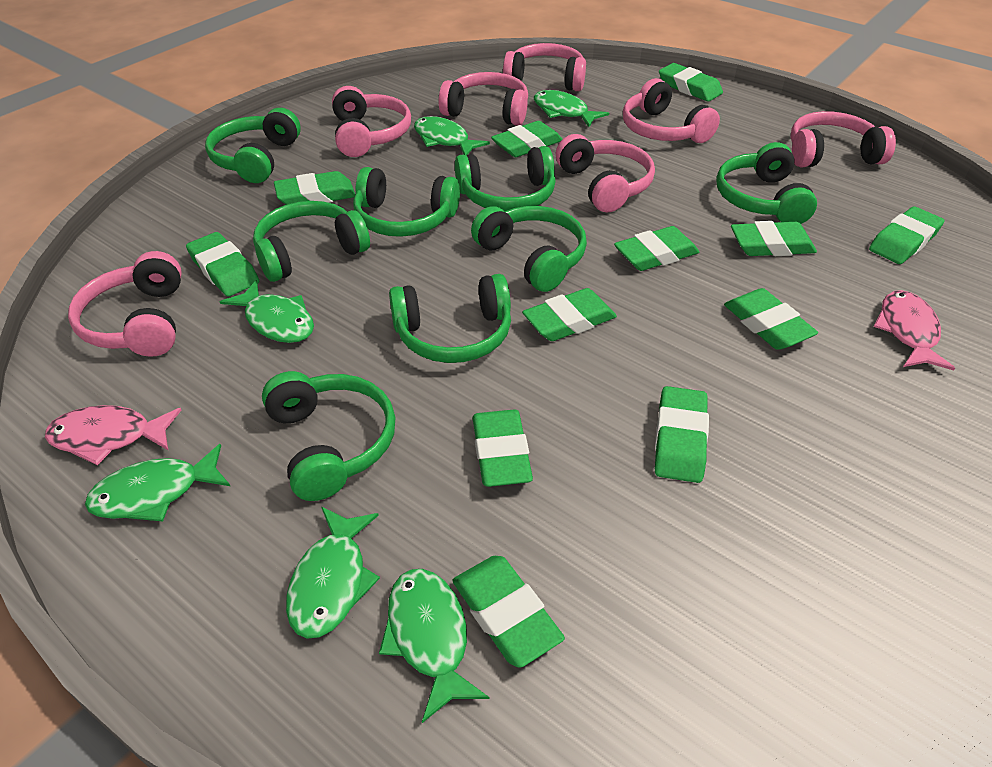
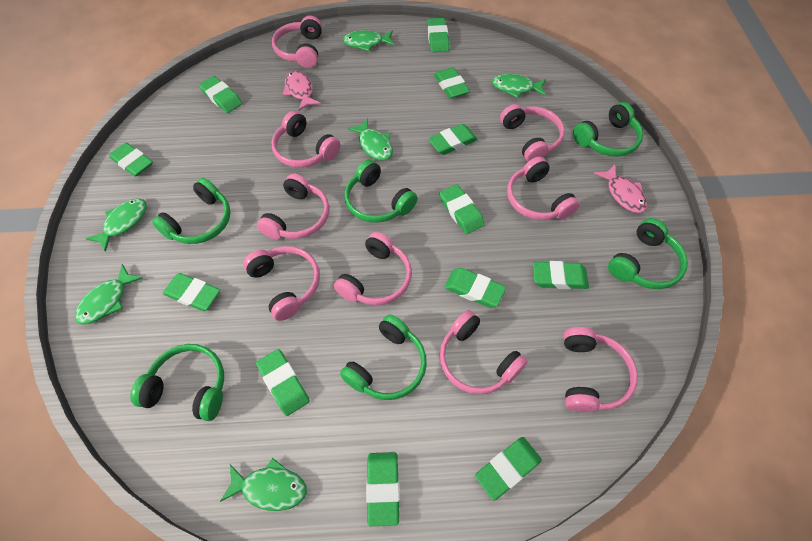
green headphones: [205,108,301,183] [253,201,370,282] [262,371,396,501] [353,167,460,237] [389,274,511,363] [455,146,556,211] [471,206,587,292] [716,142,817,224] = 8 -> [130,344,224,421] [152,178,231,244] [340,314,427,400] [344,160,418,223] [573,102,643,157] [608,218,688,289] = 6
pink headphones: [68,251,182,357] [332,86,411,157] [438,72,528,126] [503,43,586,91] [556,134,655,213] [623,78,720,143] [790,111,896,167] = 7 -> [243,246,320,321] [257,174,329,239] [271,111,340,168] [272,16,322,68] [334,232,412,305] [440,310,528,395] [500,104,565,162] [507,156,580,220] [564,327,638,412] = 9

